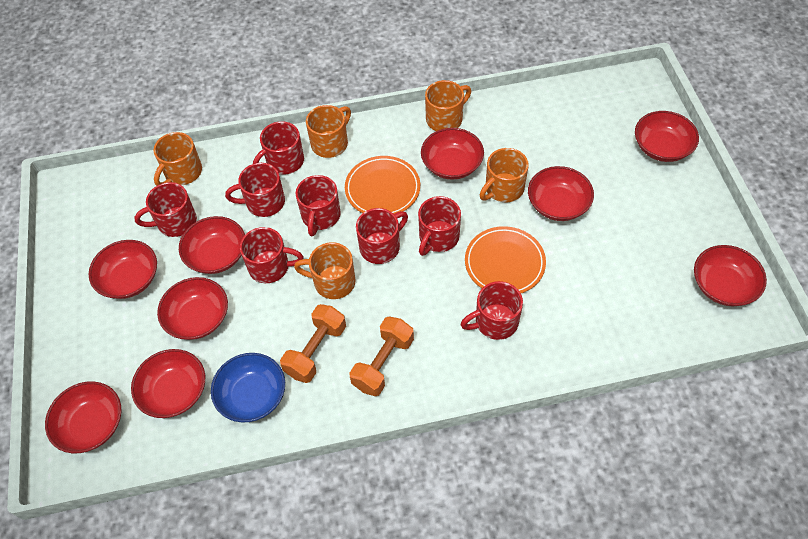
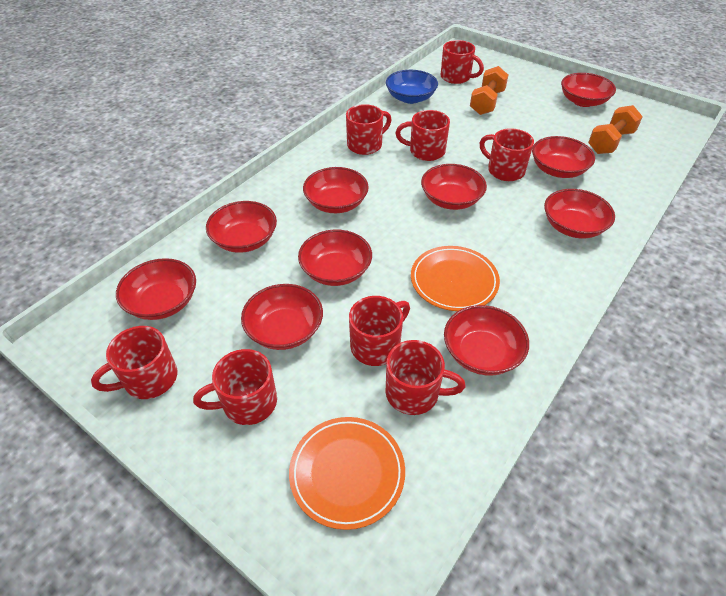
orange mug: [154,132,202,186] [294,242,356,299] [306,105,351,158] [425,80,471,131] [480,148,529,202] = 5 -> none = 0
red bowl: [45,381,121,453] [88,240,157,299] [131,349,205,418] [157,277,228,340] [179,216,245,274] [421,128,484,180] [528,166,594,221] [635,111,699,162] [694,245,767,306] = 9 -> [116,258,196,320] [206,201,277,253] [241,284,323,350] [298,229,372,286] [303,167,369,213] [421,164,487,210] [444,305,529,375] [532,136,595,178] [544,189,615,238] [561,73,616,107] = 10

